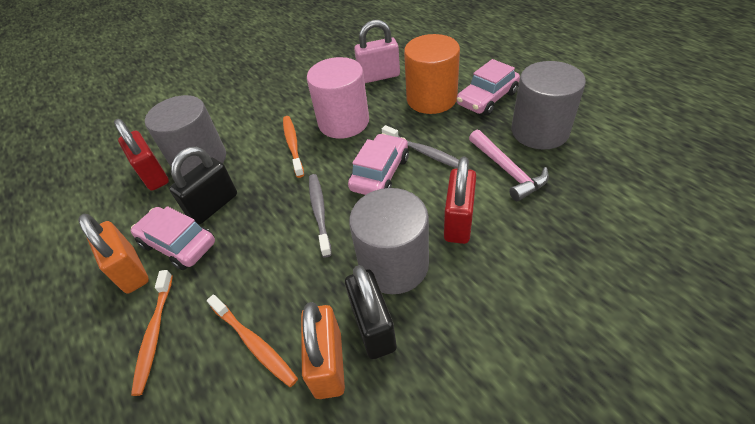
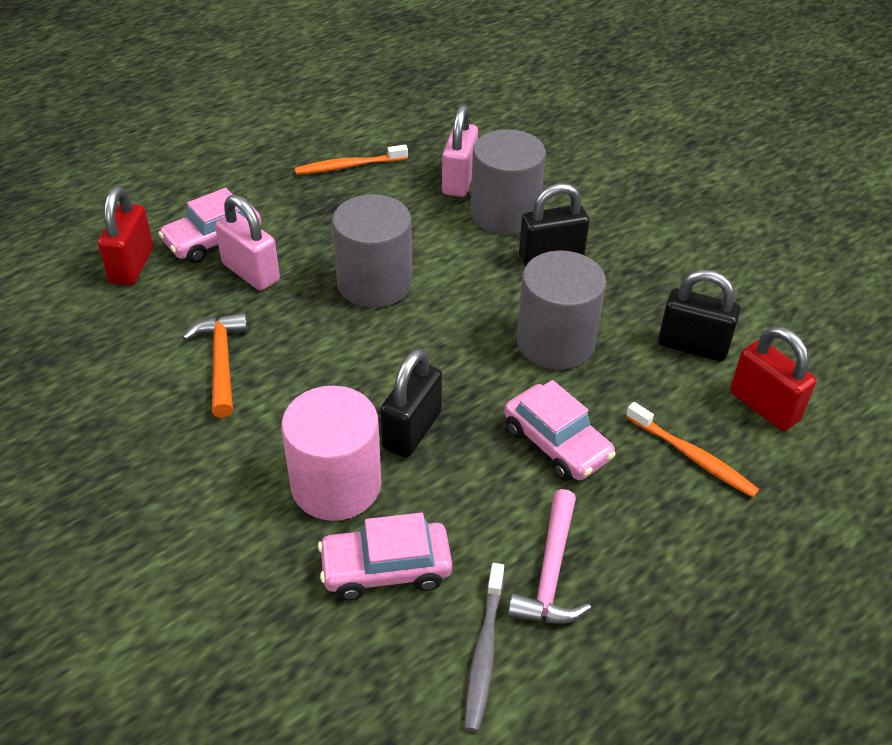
black padlock: [169,147,237,224] [345,265,397,359] = 2 -> [380,349,442,458] [519,183,590,267] [658,270,741,361] = 3
grey toothbrush: [309,174,332,257] [382,125,459,169] = 2 -> [464,563,504,732] = 1
orange cylinder: [404,34,460,114] = 1 -> none = 0
orange hammer: none = 0 -> [183,313,248,418] = 1
orange padlock: [78,214,149,294] [301,302,345,399] = 2 -> none = 0
orange toothbrush: [131,270,173,396] [207,294,298,387] [283,116,304,178] = 3 -> [295,145,408,175] [626,402,759,498] = 2
pink padlock: [354,20,400,83] = 1 -> [215,195,280,291] [442,105,478,197] = 2

